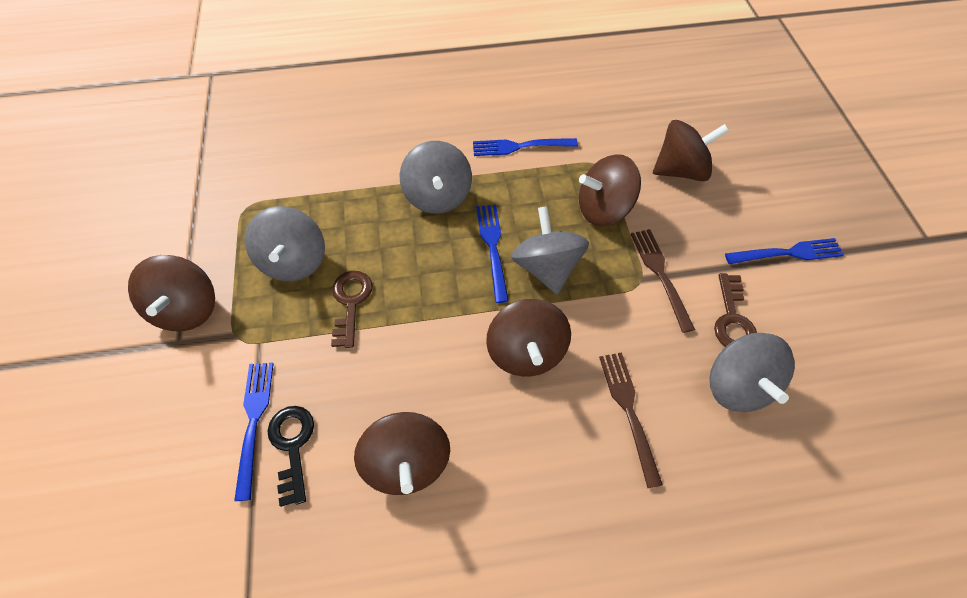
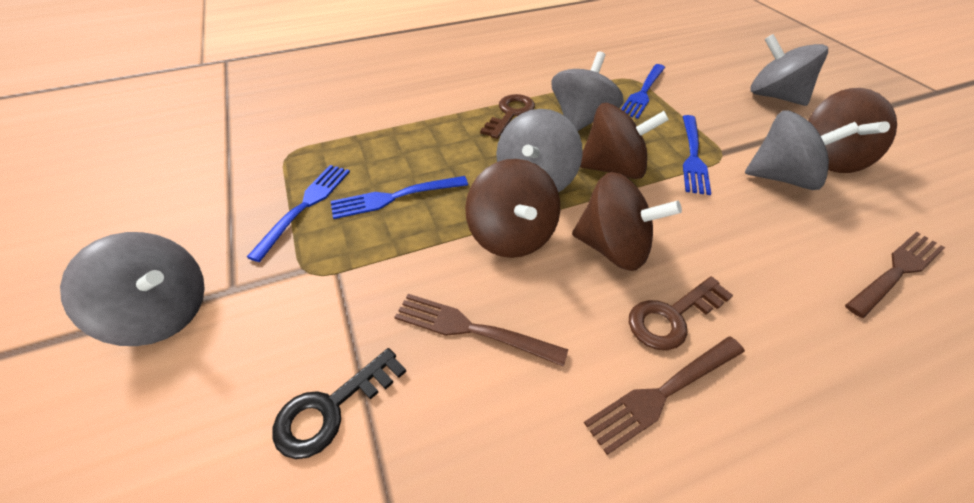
brown fork: [599,352,663,488] [631,229,695,333] = 2 -> [395,294,568,367] [584,336,745,455] [845,232,945,318] = 3
brown spinning top: [128,255,215,331] [354,412,450,495] [486,299,571,377] [579,154,641,226] [653,120,729,181] = 5 -> [465,159,560,258] [572,172,682,271] [580,103,669,179] [808,88,897,173] = 4
grey spinning top: [244,206,325,281] [400,141,472,214] [511,206,589,294] [709,333,795,412] = 4 -> [60,232,205,346] [496,109,583,192] [552,52,624,131] [745,110,859,190] [750,34,828,106] = 5

